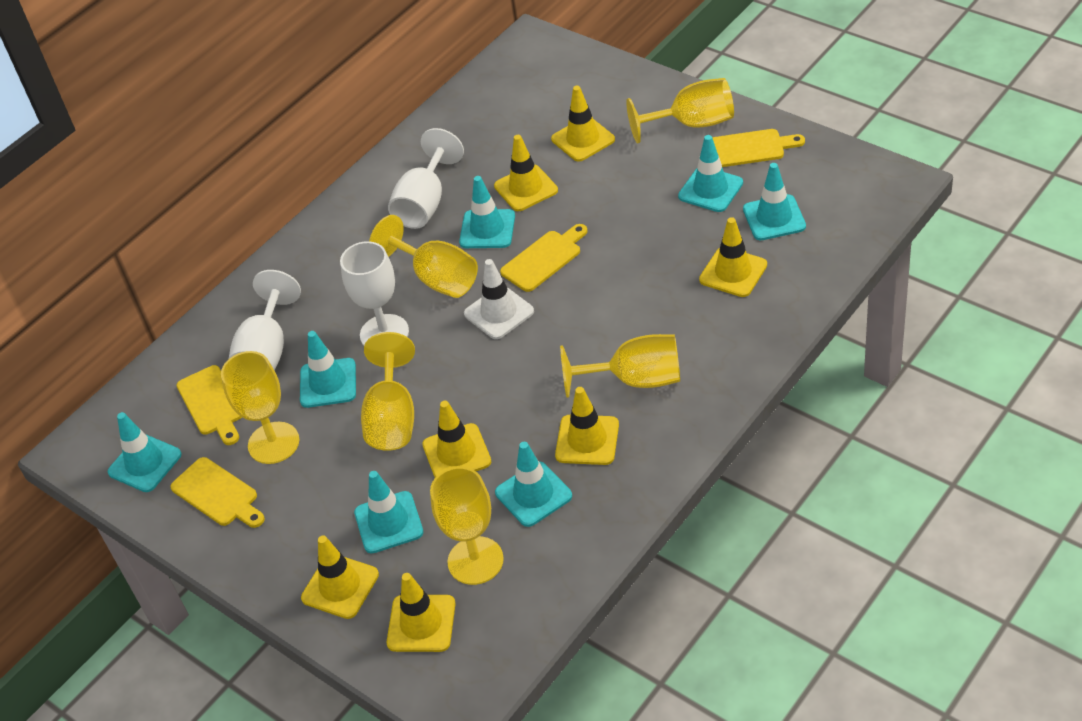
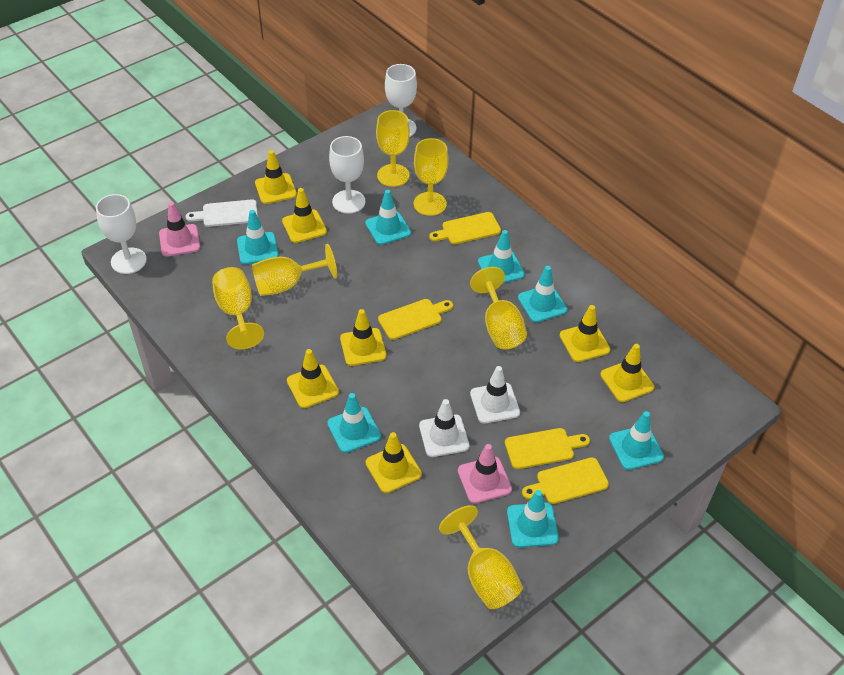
pink traffic cone: none = 0 -> [159,202,200,257] [458,444,512,504] = 2
white cutting board: none = 0 -> [186,199,258,227] = 1
white traffic cone: [464,259,534,339] = 1 -> [419,399,469,457] [470,366,520,424] = 2

